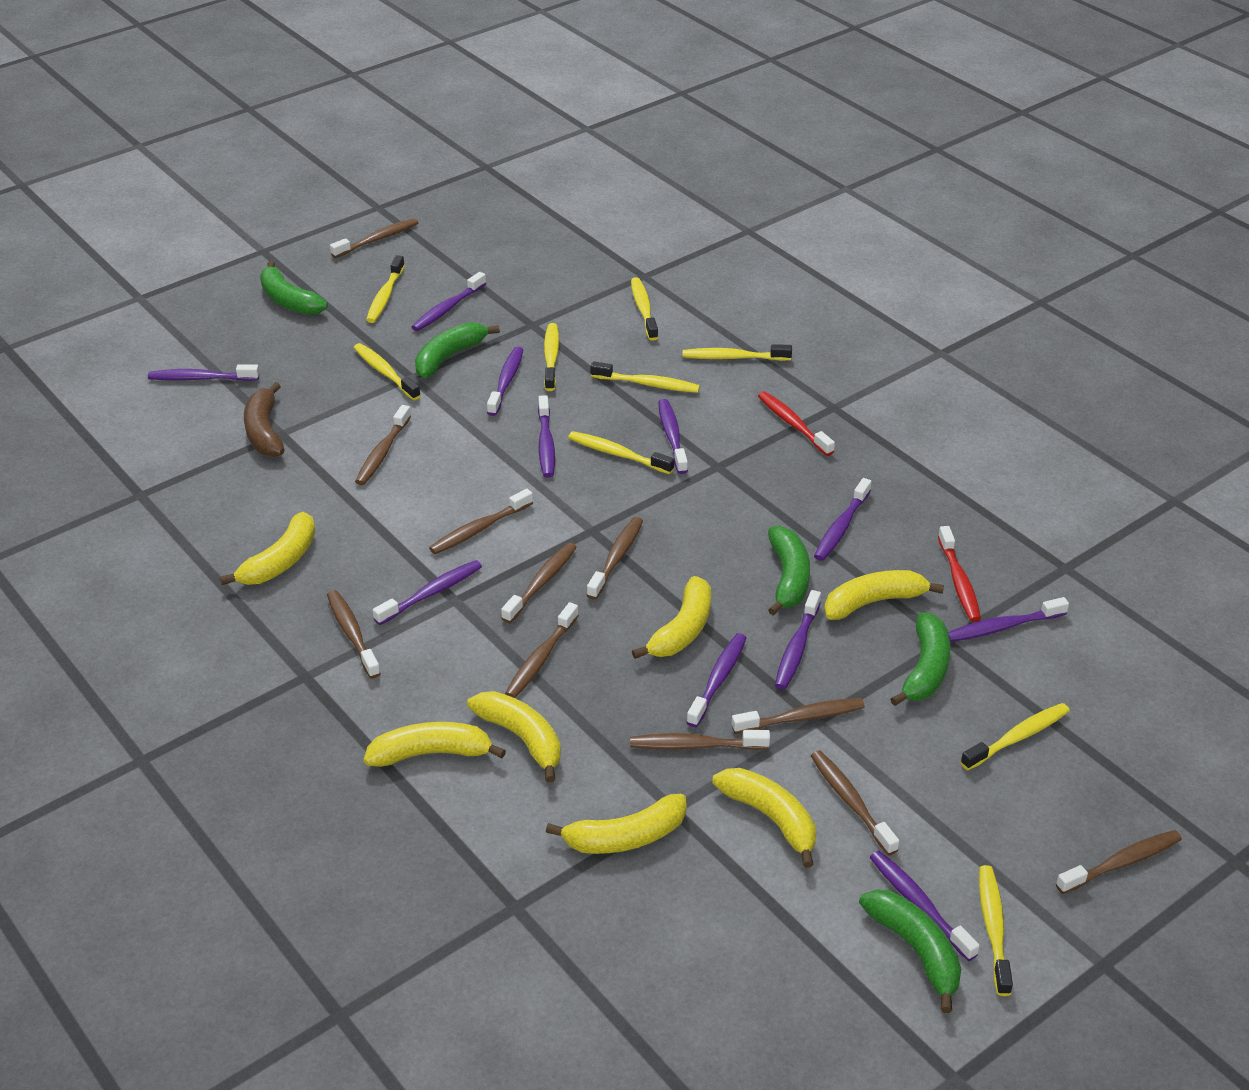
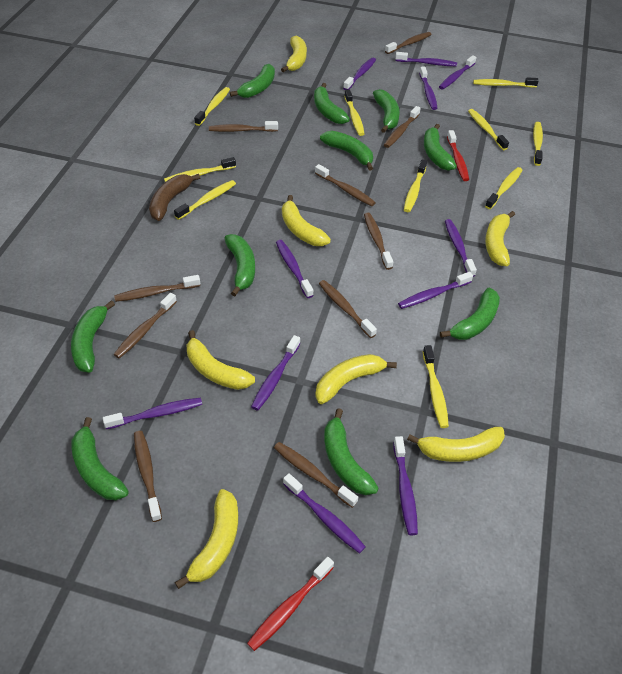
brown toothbrush: [327,590,381,678] [330,218,418,258] [355,405,411,485] [429,489,533,554] [501,543,577,623] [505,602,579,698] [587,517,643,600] [630,730,770,750] [732,698,865,734] [811,751,899,855] [1056,830,1182,894] = 11 -> [113,293,177,359] [114,275,200,302] [134,431,162,522] [209,121,278,132] [274,442,358,508] [315,164,376,206] [319,280,377,338] [364,213,393,270] [384,106,421,148] [385,32,431,54] = 10
green banana: [260,261,328,315] [415,322,500,378] [768,526,810,616] [859,889,961,1013] [890,612,951,706] = 5 -> [71,300,115,373] [71,417,129,500] [224,234,255,296] [230,64,275,98] [314,83,350,124] [320,131,373,171] [324,408,379,495] [373,89,400,133] [424,124,457,171] [440,287,500,340] = 10
yellow toothbrush: [354,343,421,400] [366,255,405,323] [544,323,559,391] [568,431,674,474] [590,362,700,393] [631,277,658,341] [683,344,792,361] [961,703,1070,770] [979,865,1013,996] = 9 -> [164,157,236,182] [174,180,236,220] [194,87,230,126] [344,90,364,136] [404,160,427,212] [423,345,449,428] [468,109,509,150] [473,77,539,88] [485,167,522,209] [533,122,543,166] = 10

